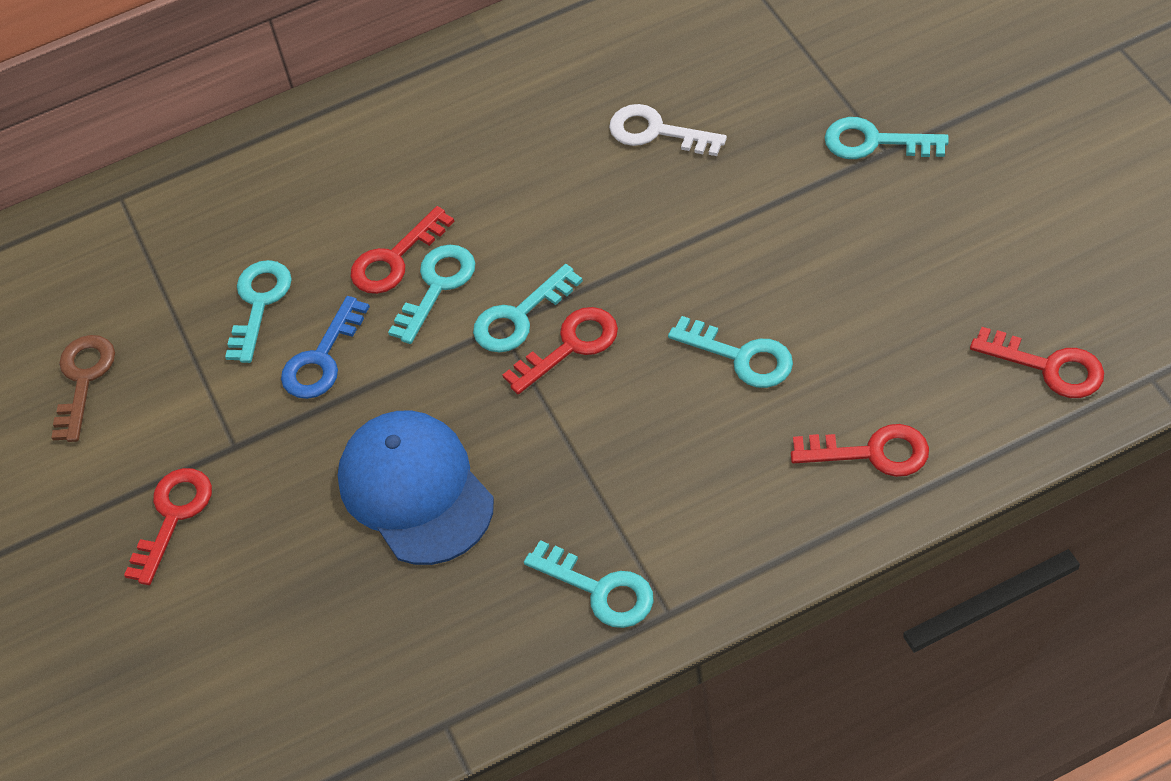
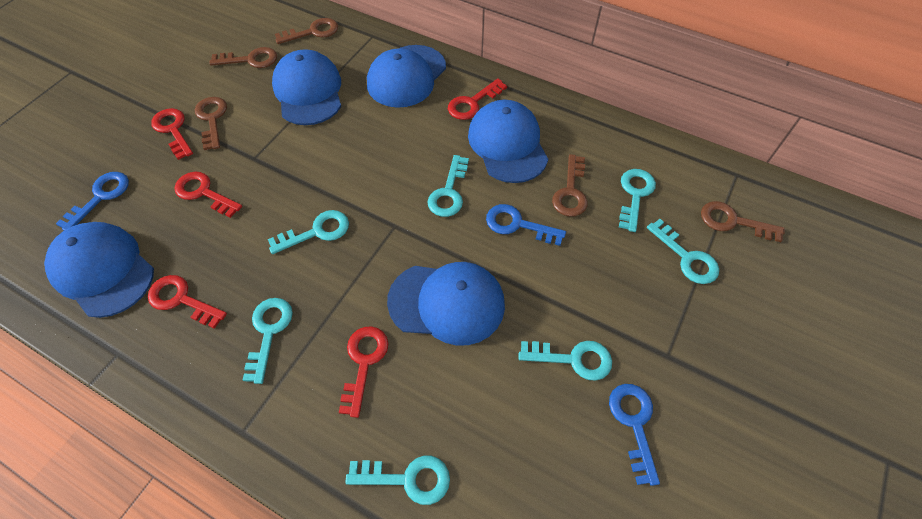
blue cap: [338,410,494,565] = 1 -> [44,222,154,318] [272,49,341,125] [367,45,446,108] [387,262,505,345] [468,100,548,183] = 5
blue key: [281,296,370,399] = 1 -> [56,172,129,231] [486,204,566,246] [609,384,660,486] = 3
brown key: [51,335,115,442] = 1 -> [195,97,227,150] [209,47,277,68] [275,18,338,44] [552,154,588,217] [701,201,785,242] = 5
turquoise key: [225,260,292,363] [388,245,475,344] [473,264,583,353] [524,540,654,628] [668,316,793,388] [825,117,949,159] = 6 -> [243,298,293,384] [268,210,349,254] [345,456,450,505] [427,155,469,217] [519,341,612,381] [619,169,656,232] [647,219,719,284] = 7
white key: [609,104,727,156] = 1 -> none = 0

